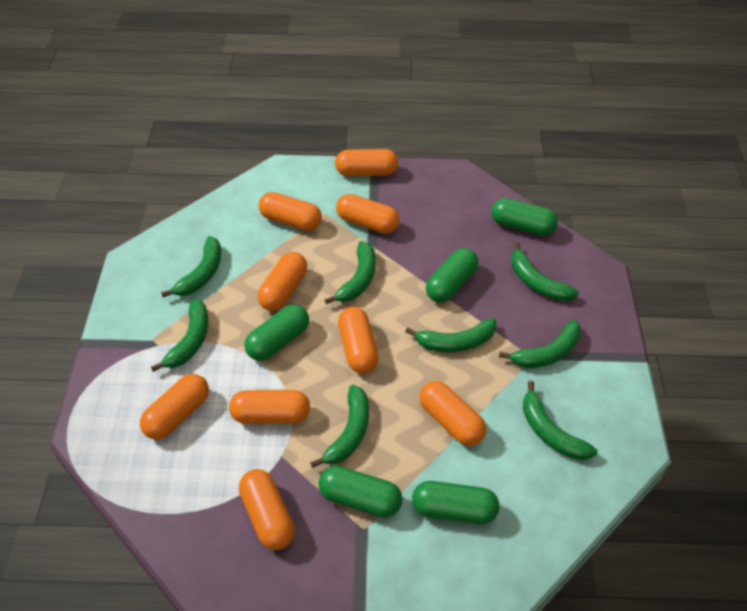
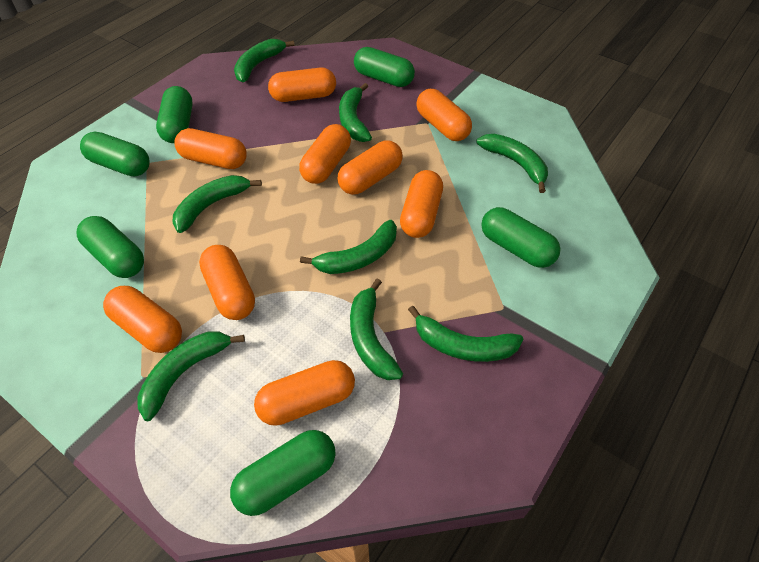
green capsule: [244,304,309,361] [318,466,402,518] [412,481,499,524] [426,248,478,303] [491,198,558,236] = 5 -> [77,216,144,278] [80,132,150,176] [156,86,193,143] [230,430,335,516] [354,47,415,87] [481,207,560,268] = 6

